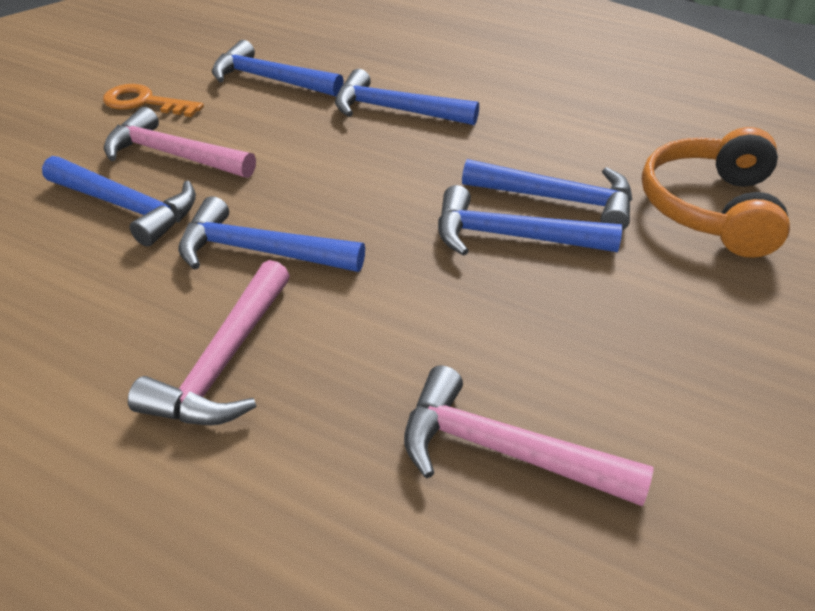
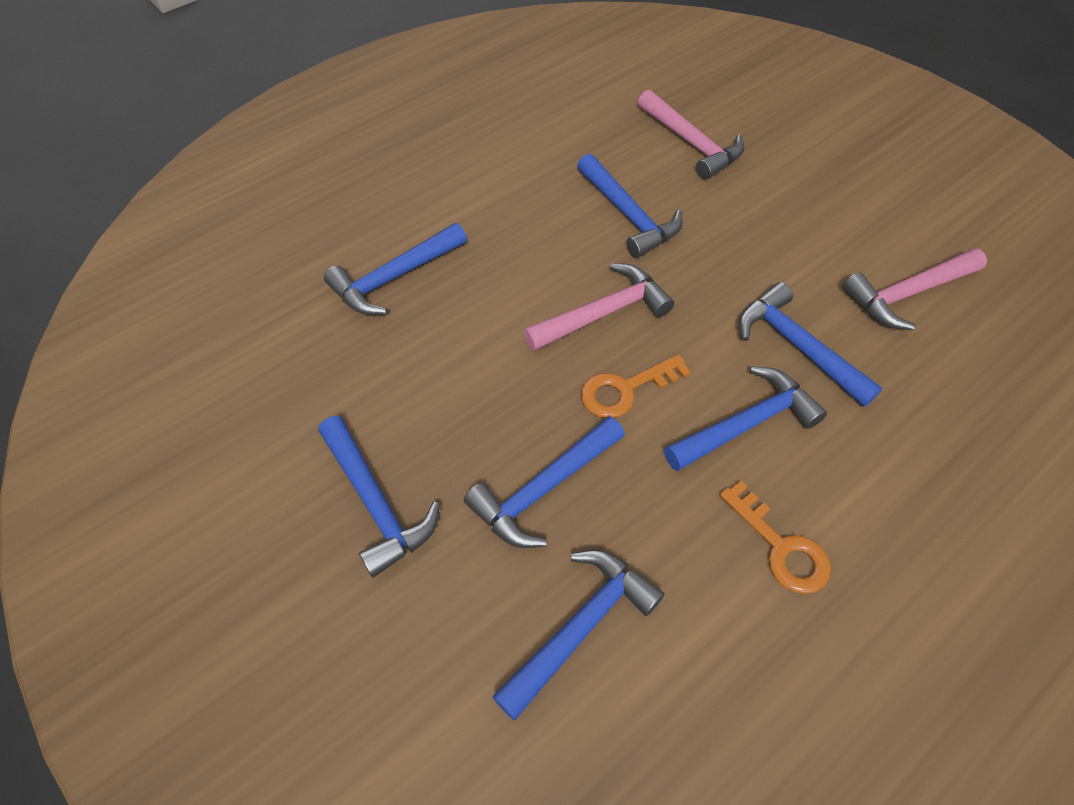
blue hammer: [42,156,196,246] [178,196,365,272] [212,40,344,97] [335,69,479,125] [438,185,622,256] [462,159,632,231] = 6 -> [318,416,440,578] [324,223,467,315] [464,416,625,548] [492,550,665,720] [577,154,683,258] [664,366,827,471] [739,282,882,407] = 7
orange headphones: [642,127,790,258] = 1 -> none = 0
orange key: [103,84,204,117] = 1 -> [581,354,691,418] [720,481,831,594] = 2

